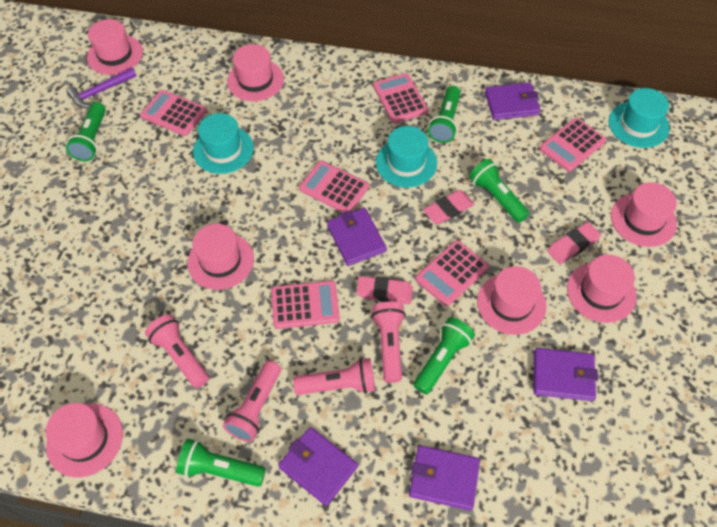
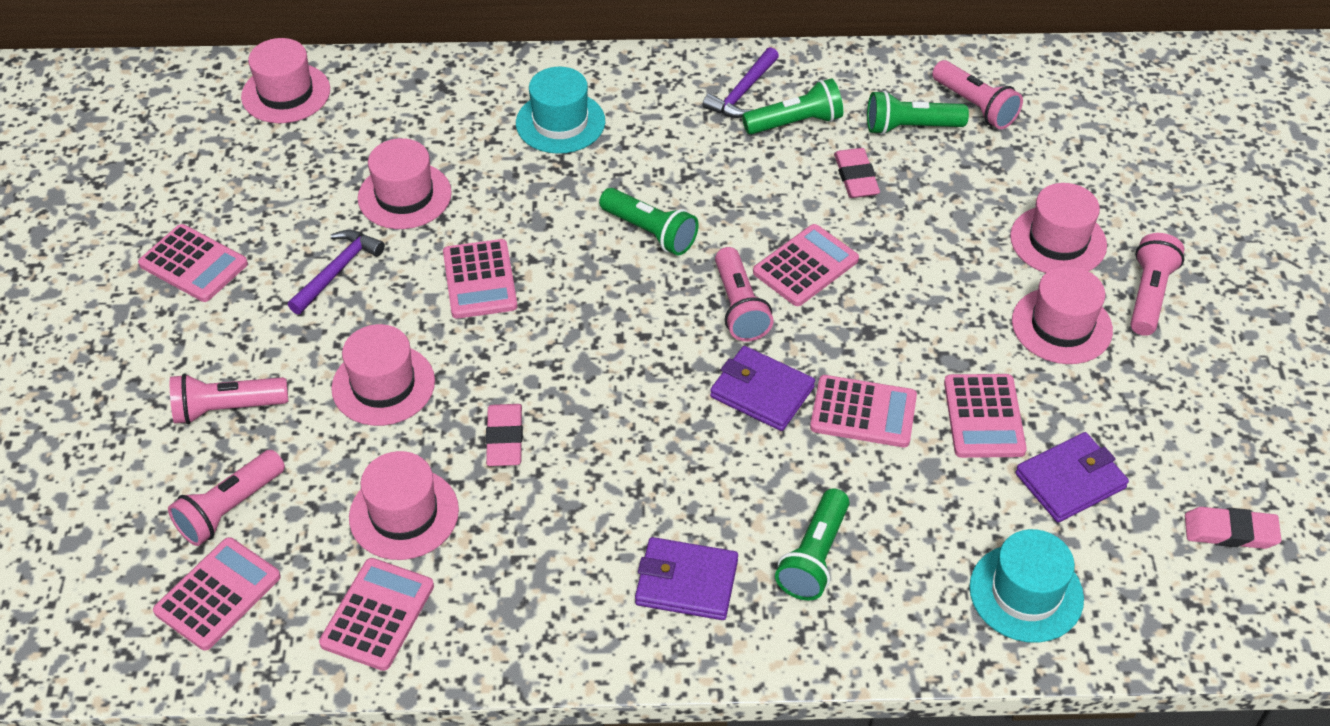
green flashlight: [66,102,106,161] [176,439,266,487] [413,317,475,395] [428,86,461,143] [469,159,530,223] = 5 -> [599,188,698,256] [742,78,843,135] [775,488,849,601] [867,91,969,135] = 4
pink calculator: [140,90,207,136] [271,280,340,329] [299,161,369,213] [373,73,428,123] [415,240,489,306] [539,118,606,172] = 6 -> [138,224,248,302] [153,537,281,650] [319,558,434,671] [443,239,517,319] [753,224,859,306] [810,375,917,447] [944,374,1027,458] = 7
pink flashlight: [145,314,209,388] [223,361,281,442] [293,358,375,395] [371,302,405,383] = 4 -> [168,450,285,546] [170,373,288,424] [715,247,774,342] [932,60,1023,129] [1130,233,1184,336] = 5
pink hat: [46,403,123,478] [87,19,143,75] [187,224,254,290] [227,44,284,101] [477,266,547,335] [567,255,637,323] [611,182,677,247] = 7 -> [241,38,330,123] [331,324,435,426] [349,451,459,560] [358,138,452,229] [1010,183,1107,273] [1012,266,1113,364] = 6
purple hammer: [67,67,136,108] = 1 -> [288,230,385,314] [703,47,779,118] = 2
purple wallet: [278,427,358,506] [327,208,386,266] [409,445,480,511] [485,82,541,120] [534,348,598,401] = 5 -> [635,537,738,620] [710,346,815,431] [1015,432,1129,523] = 3
turquoise hat: [193,113,254,174] [376,126,437,188] [609,88,669,148] = 3 -> [516,67,605,154] [969,529,1084,643] = 2

